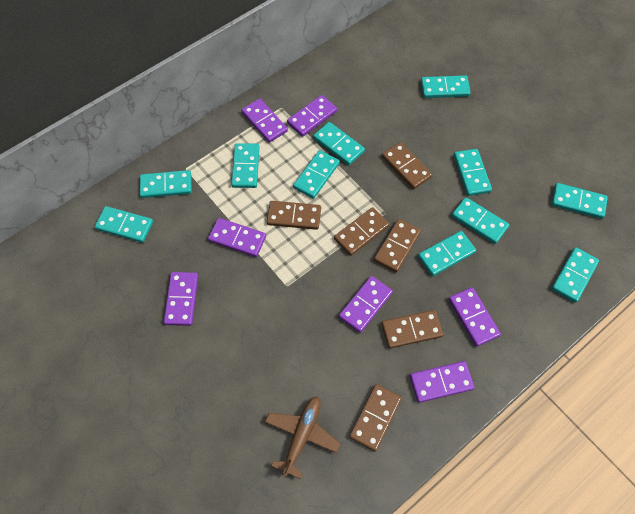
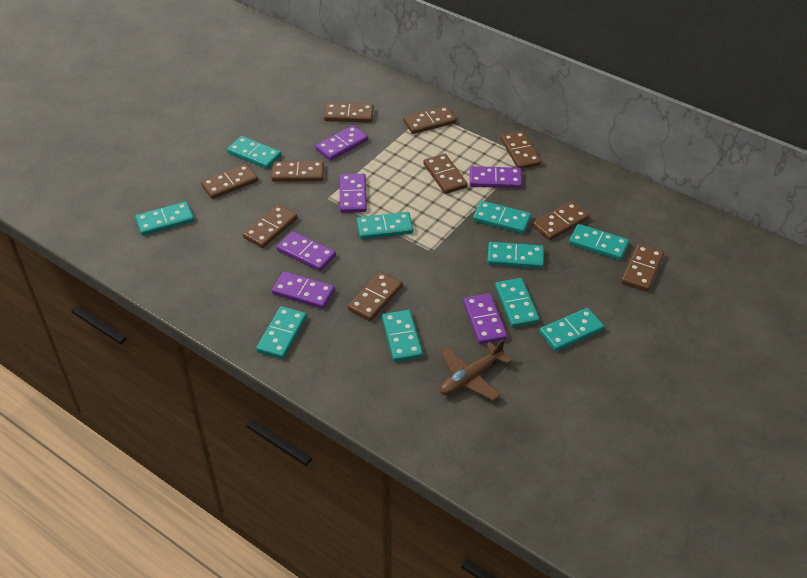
brown domino: [267,201,321,230] [334,207,389,256] [349,384,402,452] [374,219,421,272] [382,142,432,189] [382,310,443,348] = 6 -> [201,164,258,199] [243,205,298,248] [271,161,324,182] [324,103,374,123] [348,272,403,321] [403,106,456,134] [423,154,468,194] [501,131,541,169] [532,201,589,241] [621,244,664,291] = 10
purple domino: [164,272,198,326] [208,218,266,257] [241,99,288,143] [287,95,337,137] [339,276,393,333] [410,361,475,403] [449,287,501,347] = 7 -> [272,271,335,309] [276,231,336,271] [315,125,368,161] [340,174,367,213] [463,293,507,344] [470,166,522,188] = 6
turquoise domino: [95,206,153,243] [140,170,192,198] [231,143,259,188] [293,150,340,199] [313,122,365,165] [418,231,476,276] [421,75,471,98] [451,197,509,244] [454,149,492,196] [551,247,599,303] [552,183,608,219] = 11 -> [135,202,194,236] [227,136,281,169] [256,306,307,359] [357,212,414,239] [382,310,423,362] [473,201,531,234] [487,242,544,269] [495,278,540,328] [539,308,604,351] [569,224,629,260] = 10

